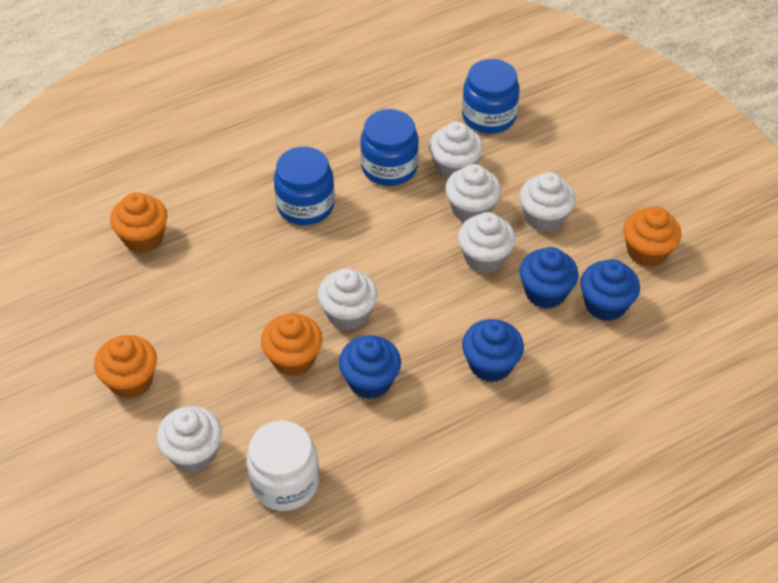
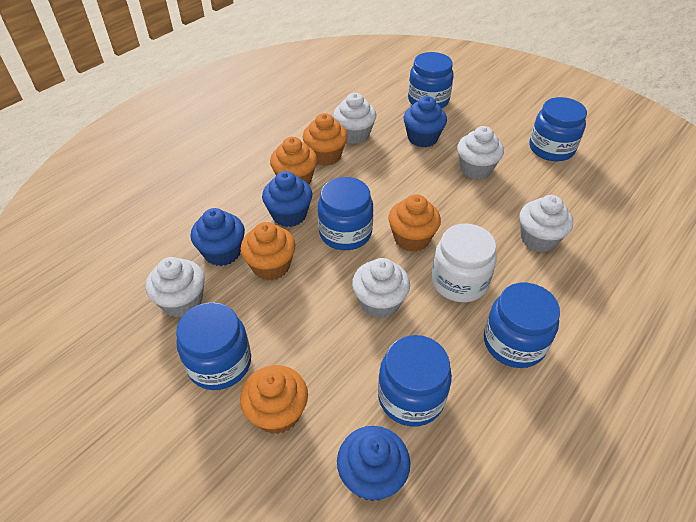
blue jar: [274,147,335,225] [360,109,419,186] [462,59,519,134] = 3 -> [176,302,251,390] [318,177,373,250] [378,335,452,427] [408,52,453,109] [484,283,560,368] [529,97,587,161] = 6
orange cupcake: [94,335,157,399] [110,192,167,253] [261,313,322,376] [624,206,681,267] = 4 -> [240,222,295,281] [240,365,308,434] [270,137,317,184] [303,113,348,166] [389,194,441,252] = 5
white cupcake: [156,406,222,473] [318,268,377,330] [429,122,483,180] [445,164,501,222] [458,212,516,273] [519,172,576,232] = 6 -> [146,257,205,318] [333,93,376,144] [352,258,410,319] [457,126,504,179] [519,195,573,252] = 5

